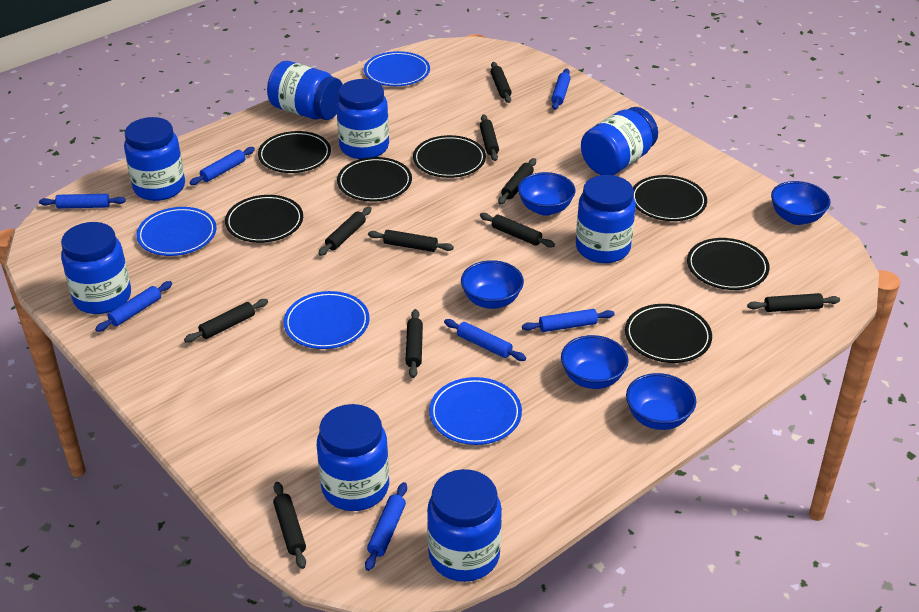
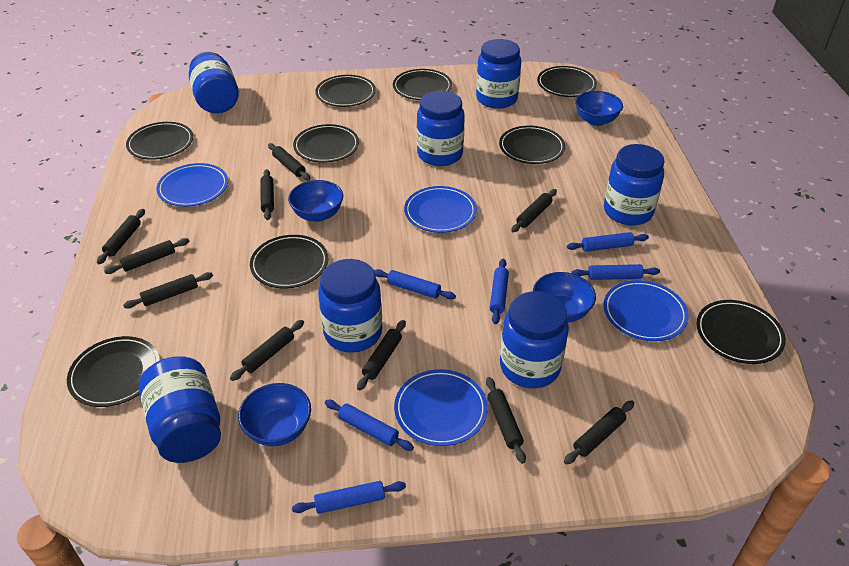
black plate: [225,195,303,243] [258,131,331,173] [337,157,412,202] [413,135,486,178] [625,304,712,363] [633,175,707,221] [687,238,769,290] = 7 -> [67,336,160,407] [126,122,193,160] [250,235,328,288] [293,124,359,163] [315,75,376,107] [393,69,452,100] [499,126,565,164] [537,66,597,97] [696,300,786,364] = 9
blue bowl: [461,260,524,309] [518,172,575,216] [561,335,629,389] [626,373,696,430] [771,181,830,225] = 5 -> [238,383,311,446] [288,180,343,222] [533,272,596,322] [575,91,623,126] = 4
blue jar: [61,222,131,314] [124,117,185,201] [267,61,343,120] [317,404,389,511] [336,79,389,159] [427,469,502,582] [576,175,636,263] [581,107,658,175] = 8 -> [139,356,221,463] [189,52,239,113] [318,259,382,353] [417,91,465,166] [476,39,522,109] [500,291,569,388] [604,144,665,225] = 7
blue rolling pin: [39,194,126,209] [95,281,172,332] [189,147,255,185] [365,482,407,571] [444,319,526,361] [522,309,615,332] [551,68,571,110] = 7 -> [292,481,406,514] [325,400,414,451] [374,269,456,300] [490,259,509,324] [567,232,649,252] [571,264,660,280] = 6

